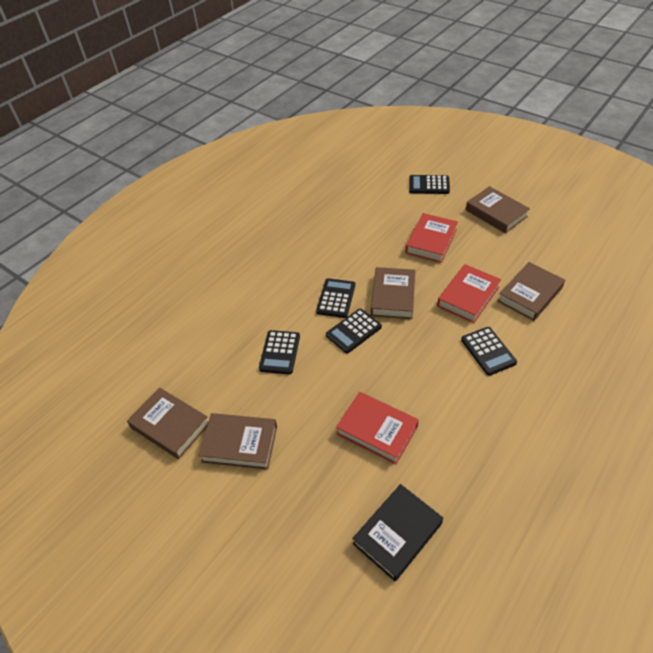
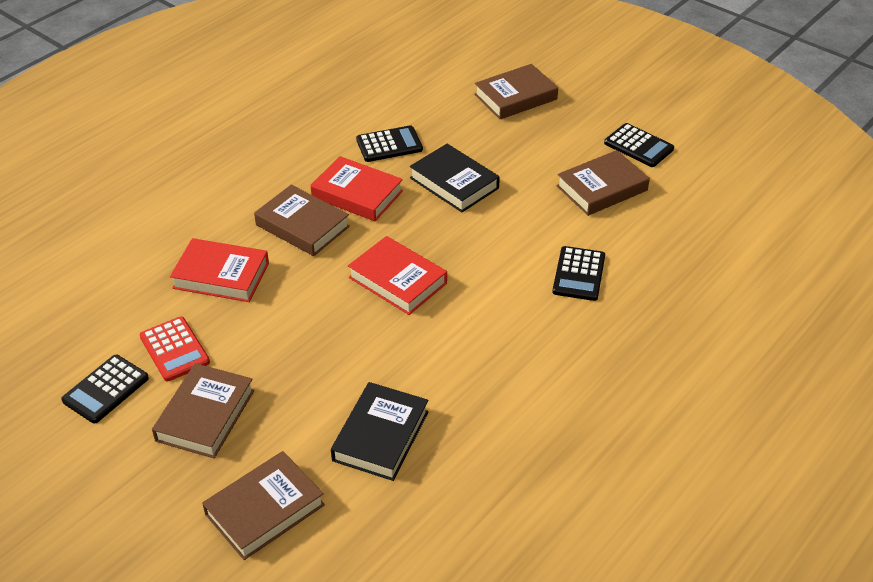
black book: [352,484,443,581] = 1 -> [331,382,429,481] [410,144,500,212] = 2
black calculator: [259,330,300,374] [316,278,355,318] [326,309,382,353] [409,175,450,194] [461,327,517,376] = 5 -> [61,355,149,424] [356,125,423,162] [552,246,605,301] [604,123,674,167] = 4
red calculator: none = 0 -> [140,317,210,381] = 1

